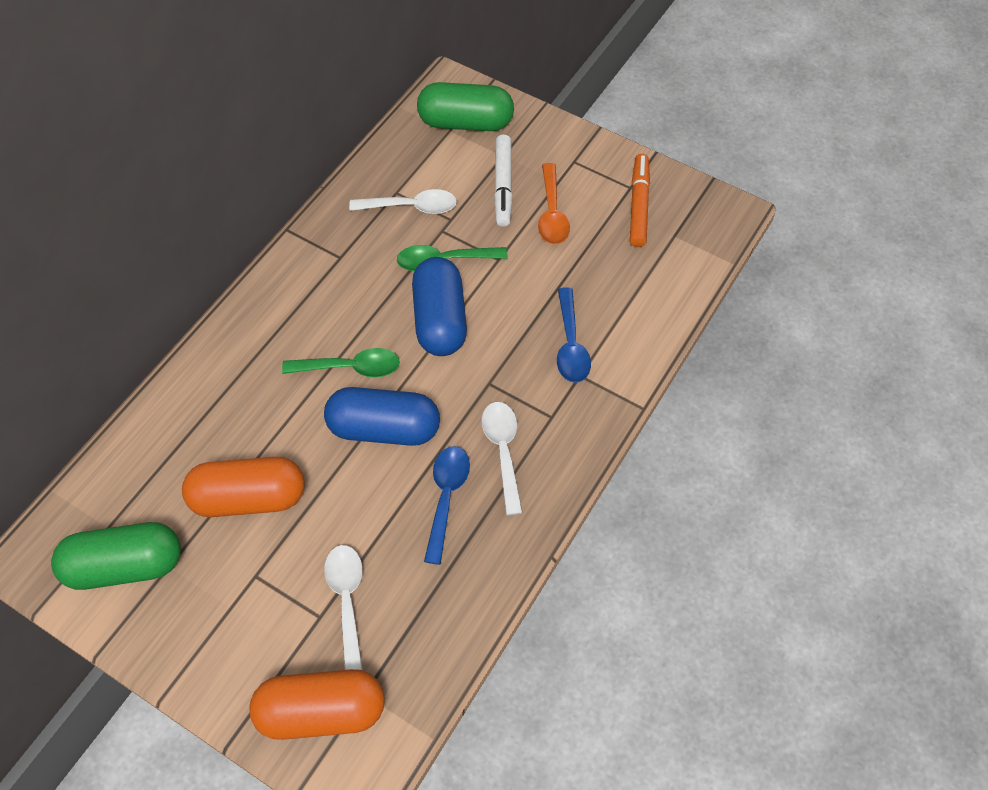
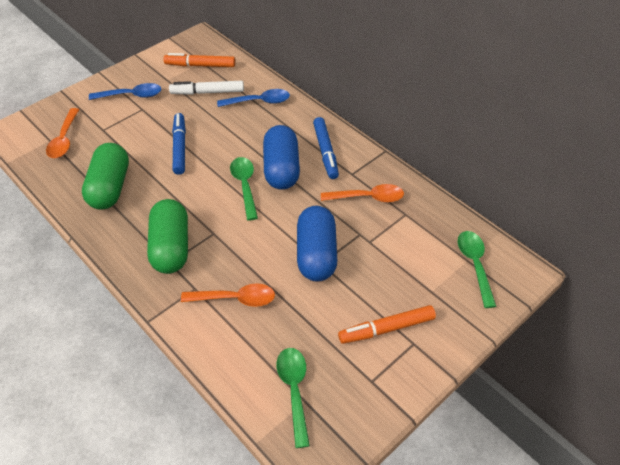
blue marker: none = 0 -> [172,113,186,175] [313,117,339,179] = 2
green spoon: [282,348,400,377] [397,245,508,271] = 2 -> [230,157,258,221] [277,348,310,448] [458,231,497,308] = 3
orange capsule: [182,457,304,517] [250,669,385,740] = 2 -> none = 0
orange marker: [630,154,650,247] = 1 -> [163,53,235,67] [338,305,436,344] = 2
orange spoon: [538,163,570,245] = 1 -> [46,108,80,158] [181,283,275,307] [321,184,404,203] = 3
white spoon: [324,545,363,670] [349,189,457,214] [482,402,523,515] = 3 -> none = 0

